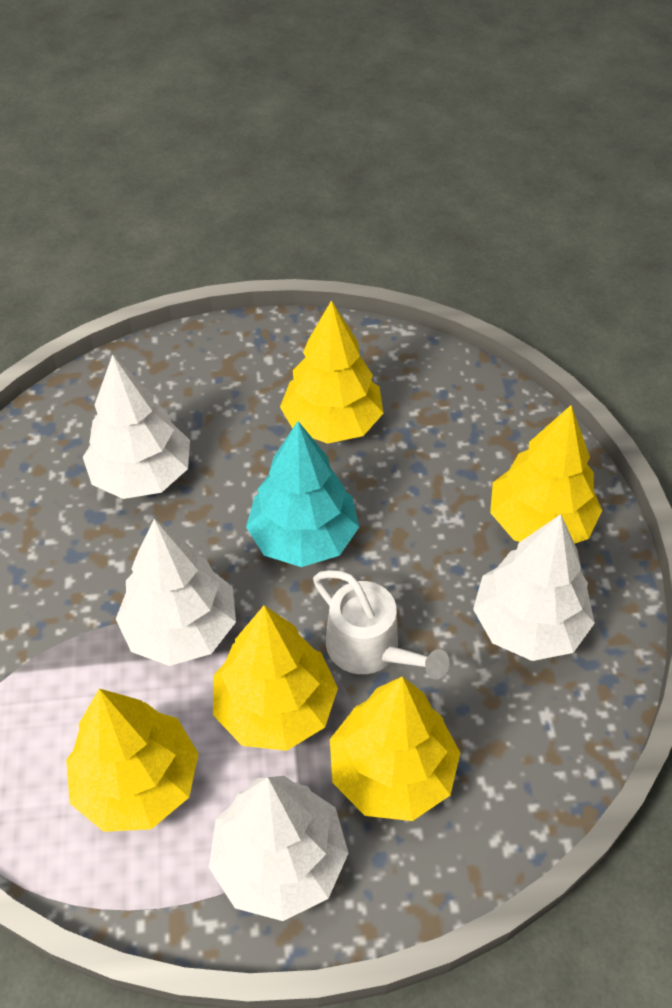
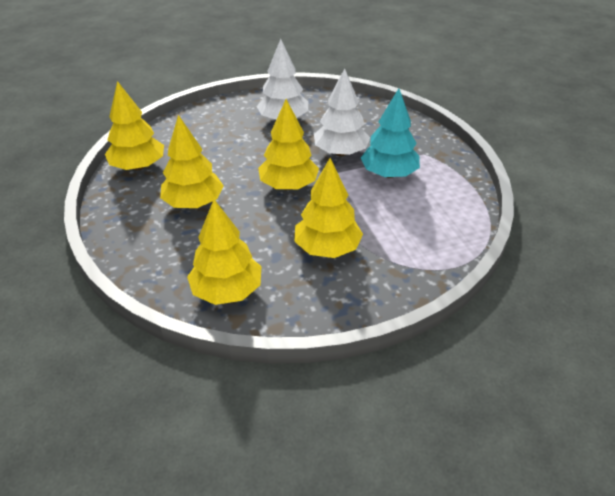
white tree: [83,355,190,499] [116,519,236,666] [209,776,349,921] [473,514,595,661] = 4 -> [256,39,308,120] [314,68,370,156] = 2
white watering can: [313,570,450,679] = 1 -> none = 0

